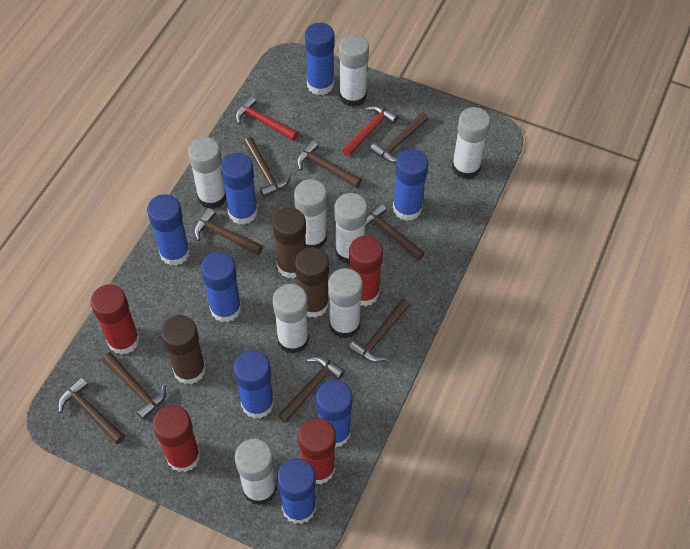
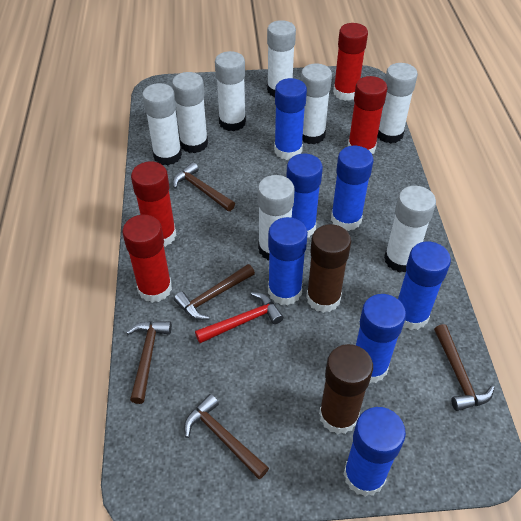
blue glue stick: [147,194,190,266] [201,252,242,323] [220,153,258,225] [234,350,274,419] [277,458,316,524] [305,23,334,95] [316,380,353,448] [393,149,429,221] = 8 -> [268,217,308,305] [274,78,307,160] [286,154,323,238] [331,146,374,231] [344,407,406,497] [356,294,406,383] [398,241,451,330] = 7
brown glue stick: [161,315,206,385] [272,207,306,279] [295,247,329,318] = 3 -> [306,224,351,313] [319,344,373,434] = 2
brown hammer: [58,377,125,444] [102,352,166,420] [194,208,263,255] [243,137,291,198] [278,356,345,423] [297,140,362,188] [348,299,410,363] [365,203,425,261] [370,112,428,163] = 9 -> [126,321,172,404] [173,162,235,211] [174,264,255,320] [184,394,269,479] [434,324,494,411] = 5
red hammer: [235,96,298,141] [342,105,399,157] = 2 -> [195,292,284,343] = 1

